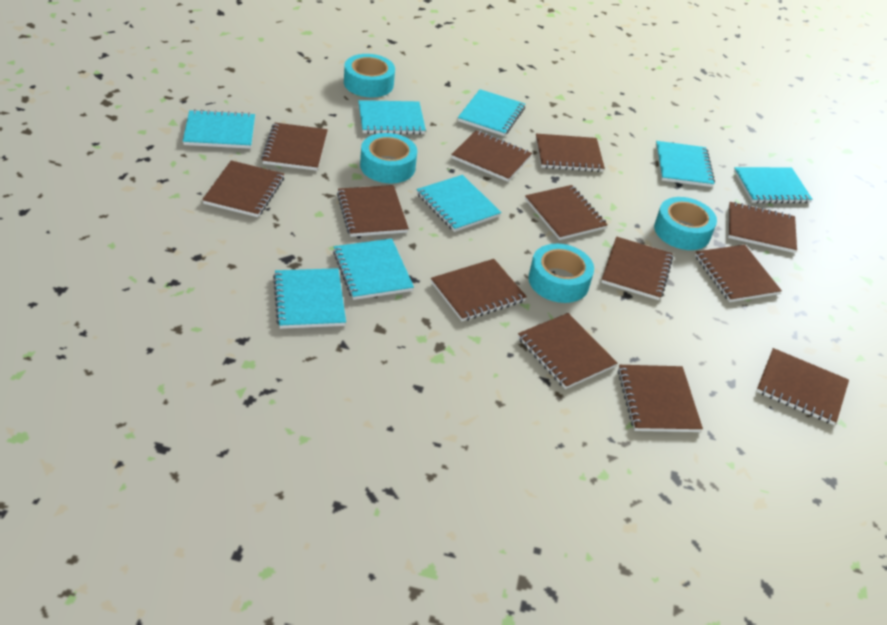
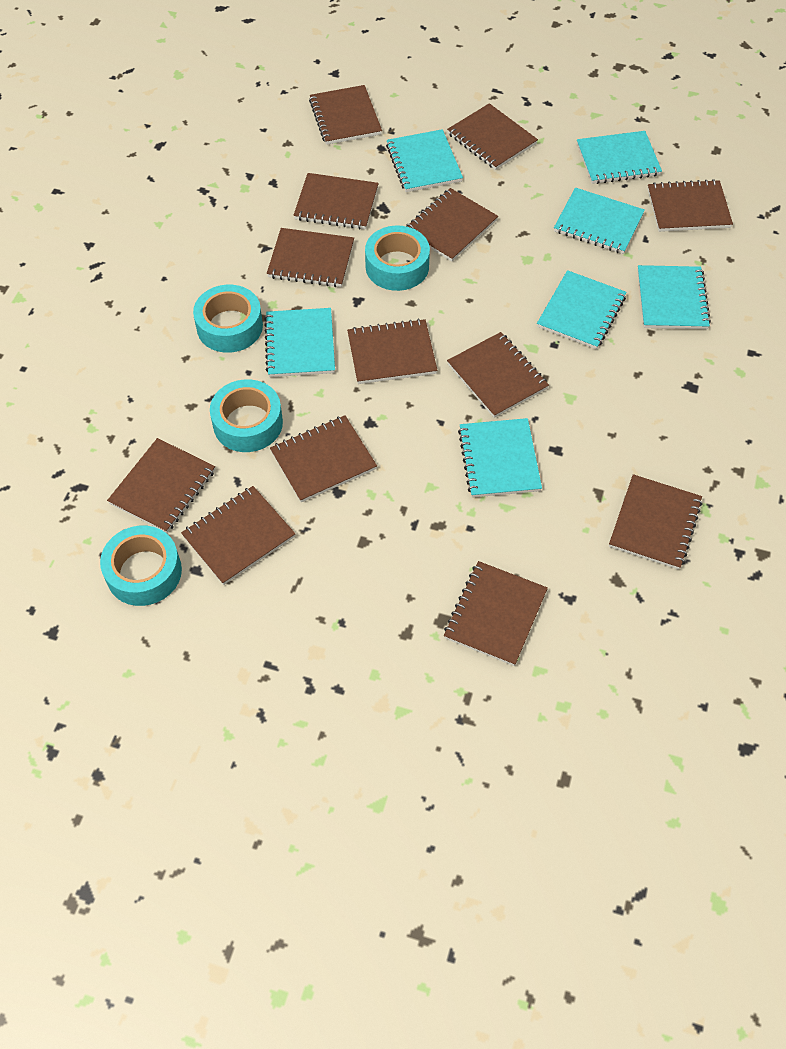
turquoise notebook: [183,109,255,149] [273,268,346,329] [333,239,414,300] [358,100,426,134] [417,175,502,232] [458,89,525,136] [656,141,715,187] [734,167,812,203] = 8 -> [264,308,335,377] [386,129,463,192] [458,418,542,498] [537,270,627,349] [554,188,645,254] [577,131,662,184] [638,265,711,329] = 7

